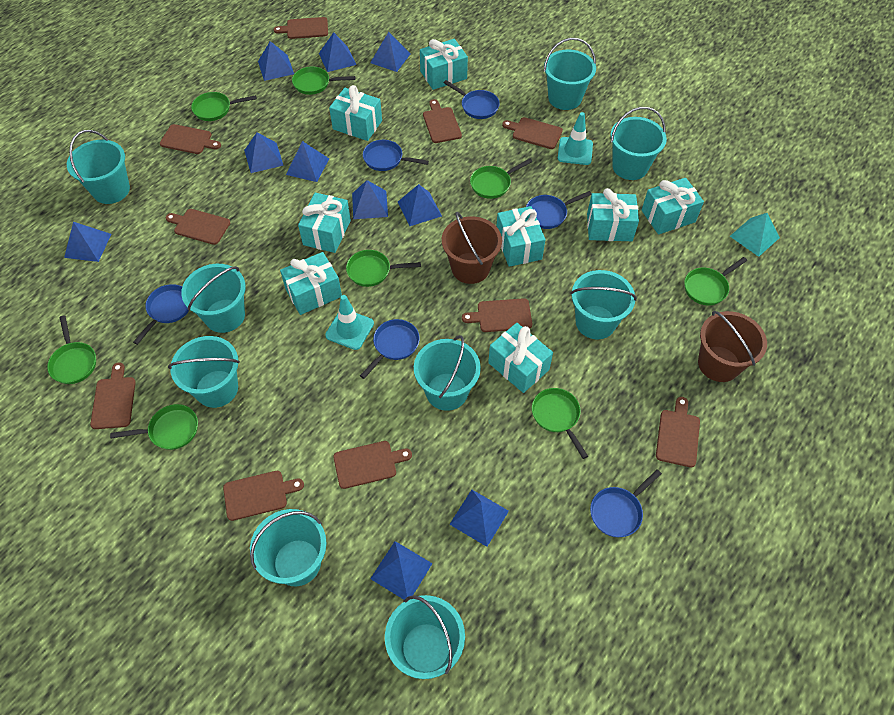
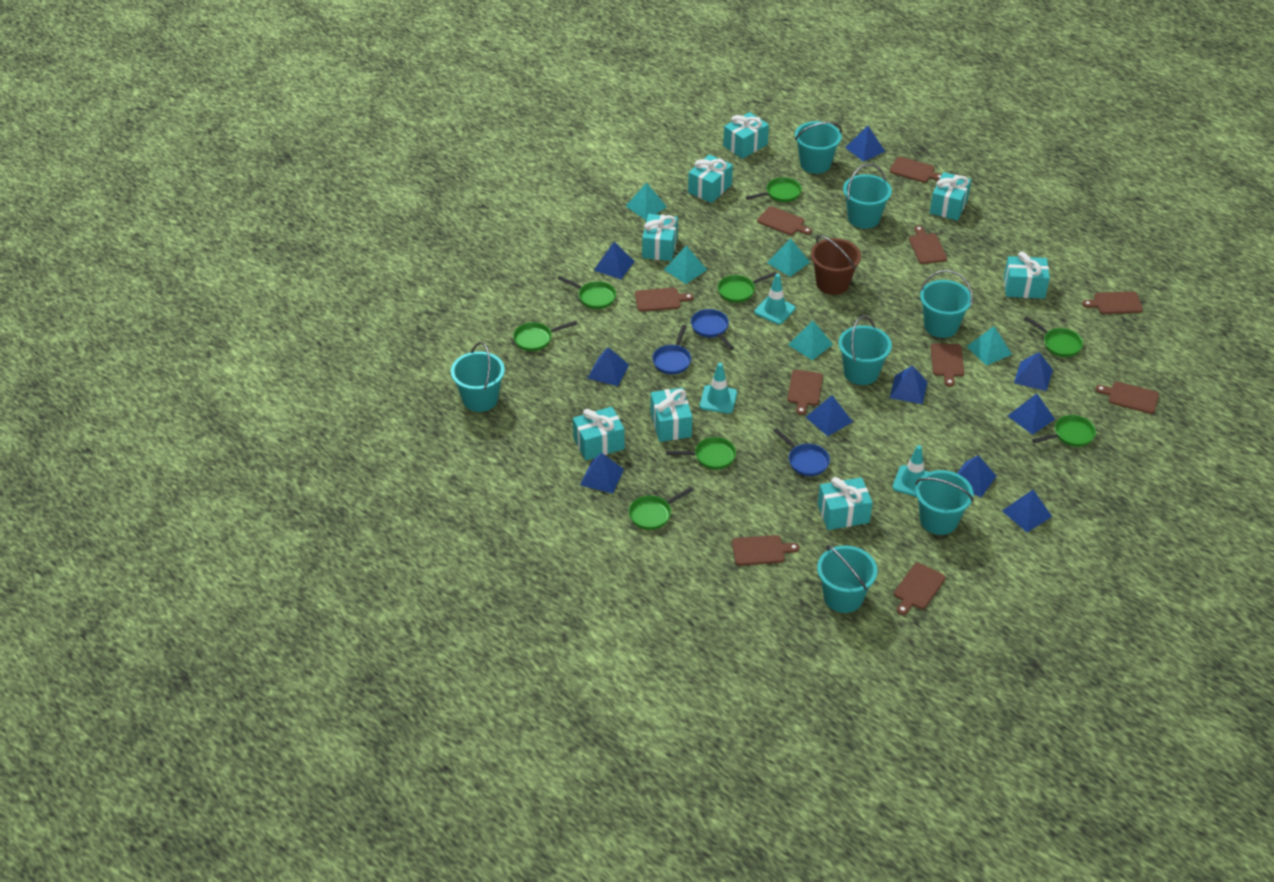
blue pan: [133,284,189,345] [360,319,420,379] [363,140,429,171] [444,80,500,119] [526,191,592,229] [590,469,662,537] = 6 -> [652,325,691,374] [691,309,734,350] [773,428,830,476] = 3
brown bucket: [442,212,502,284] [698,311,767,382] = 2 -> [811,236,861,295] = 1
turquoise bucket: [67,130,130,204] [168,336,240,408] [181,264,246,333] [250,509,327,586] [385,595,465,679] [414,335,481,411] [544,38,596,110] [570,270,637,339] [611,107,667,180] = 9 -> [451,342,505,412] [795,121,842,174] [817,545,877,613] [838,316,892,385] [843,164,892,229] [915,470,974,535] [920,270,973,338] = 7
turquoise pyramid: [730,213,780,257] = 1 -> [626,182,667,220] [664,246,707,284] [767,238,810,277] [788,320,833,360] [967,326,1012,366] = 5
turquoise traffic cone: [325,295,374,350] [558,112,593,165] = 2 -> [700,363,737,414] [755,274,795,324] [892,445,928,497] = 3

